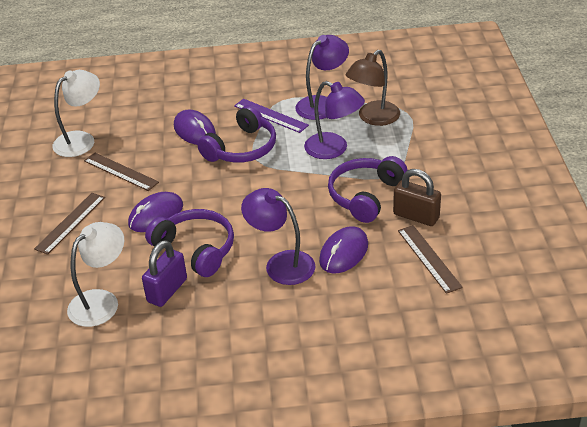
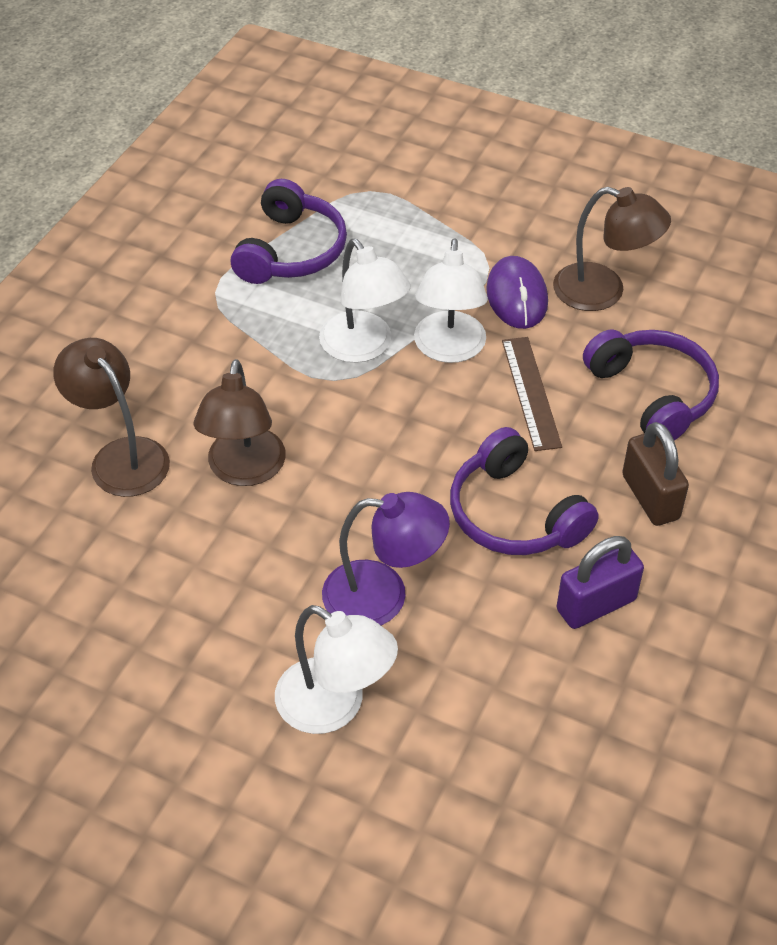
brown lamp: [346,50,400,126] = 1 -> [53,338,170,497] [194,359,286,486] [553,187,671,311] = 3
brown ruler: [34,193,105,255] [84,153,159,191] [398,225,463,294] = 3 -> [502,337,562,451] = 1
purple lamp: [241,188,315,285] [295,35,349,120] [304,81,365,159] = 3 -> [322,492,450,626] = 1
purple mouse: [128,192,183,232] [174,109,216,145] [319,226,368,274] = 3 -> [486,256,548,329] = 1
purple ruler: [234,99,309,133] = 1 -> none = 0
white lamp: [52,70,100,157] [67,222,124,327] = 2 -> [275,605,398,734] [319,238,411,363] [414,238,488,363] = 3

